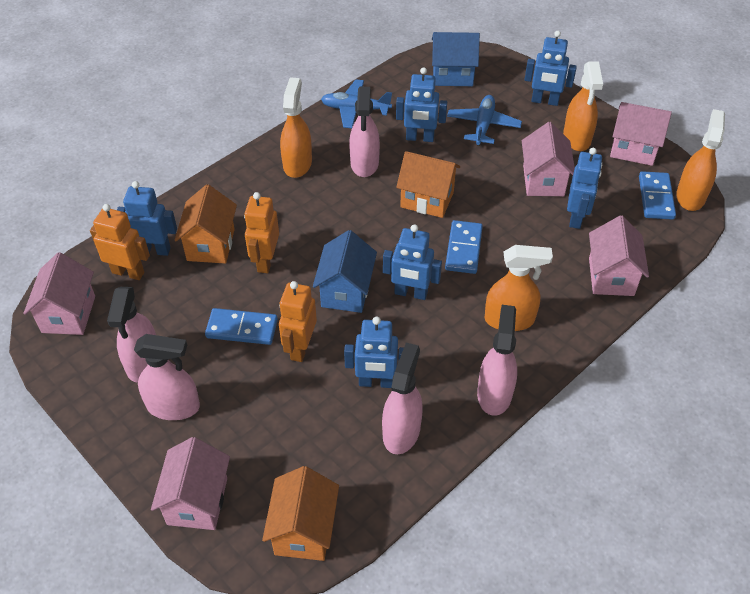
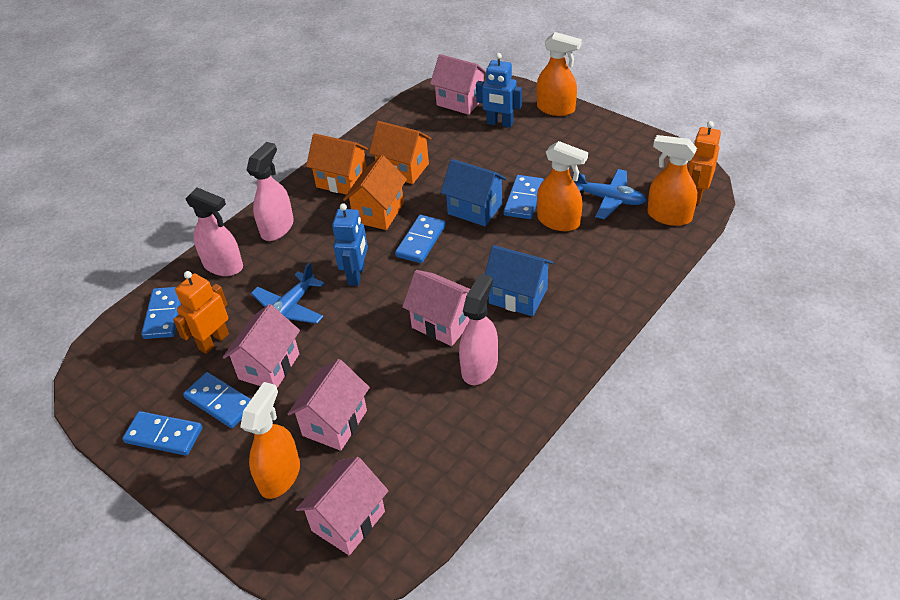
blue domino: [205,308,278,345] [445,220,483,274] [639,171,676,220] = 3 -> [122,411,202,456] [141,287,181,339] [183,372,251,428] [395,215,446,263] [504,175,544,219] = 5
blue robot: [117,181,177,256] [344,316,404,388] [383,224,442,300] [396,67,447,142] [525,31,577,106] [567,148,602,229] = 6 -> [332,203,368,286] [476,53,522,128] = 2
orange robot: [90,204,150,280] [244,192,279,273] [279,281,317,362] = 3 -> [173,271,229,354] [688,121,721,204] = 2
pink spray bottle: [107,287,156,383] [134,334,200,420] [349,87,380,177] [382,343,423,454] [477,305,517,416] = 5 -> [185,188,243,276] [247,142,294,241] [459,274,498,385] = 3

